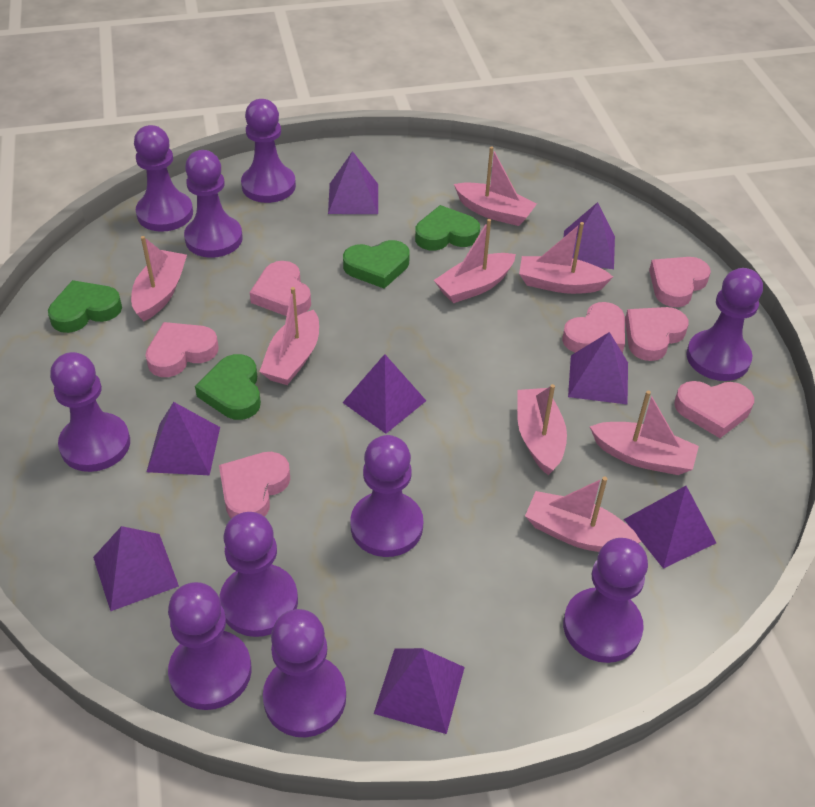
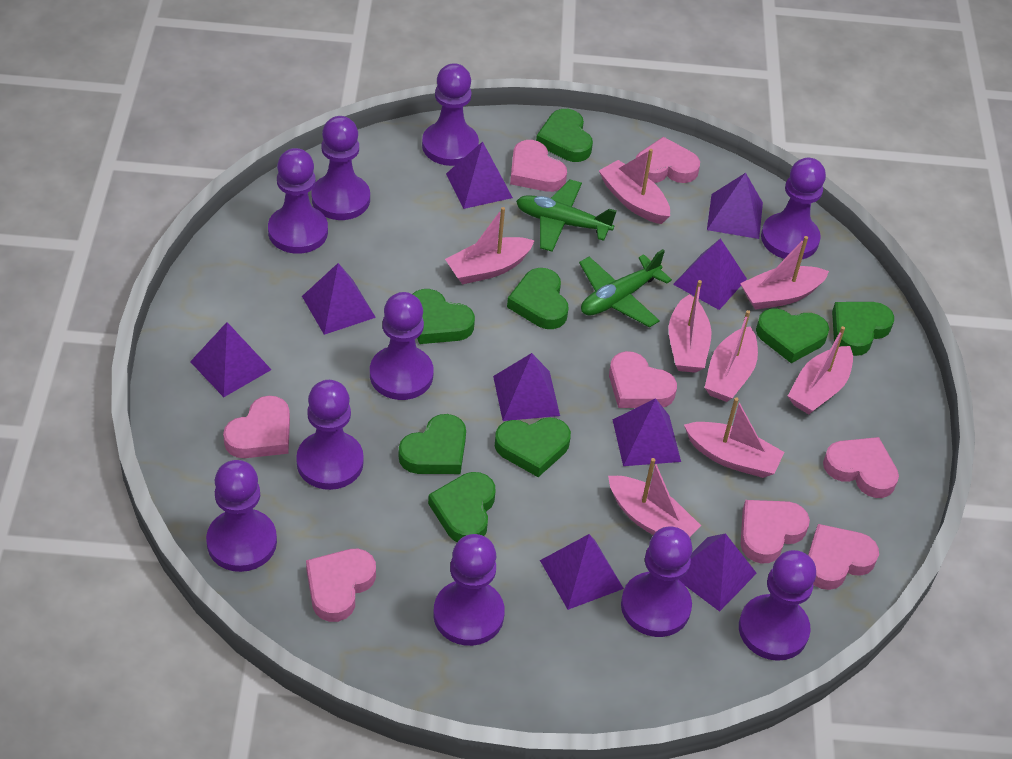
green heart: [48,280,122,333] [195,354,261,420] [343,240,410,289] [415,205,480,251] = 4 -> [398,414,466,474] [413,289,475,344] [428,472,495,542] [495,417,571,477] [507,268,568,329] [536,109,593,162] [756,308,829,363] [832,302,894,356] = 8
green plane: none = 0 -> [516,179,617,252] [579,249,672,328] = 2
pink heart: [145,322,219,377] [219,452,290,518] [250,261,311,316] [562,302,625,353] [625,307,689,361] [649,257,711,307] [674,381,754,438] = 7 -> [223,396,290,458] [306,549,376,622] [510,140,567,192] [609,351,677,408] [636,137,700,183] [741,500,810,564] [808,524,879,590] [823,437,899,498] = 8
purple pyramid: [93,526,179,611] [147,402,220,475] [328,151,378,214] [342,354,426,434] [374,648,465,734] [564,202,615,269] [568,332,628,405] [624,486,716,569] = 8 -> [190,322,272,397] [302,263,376,335] [446,141,513,209] [493,353,560,421] [540,534,624,610] [612,398,681,466] [673,238,747,310] [679,533,757,612] [707,173,763,239] = 9

